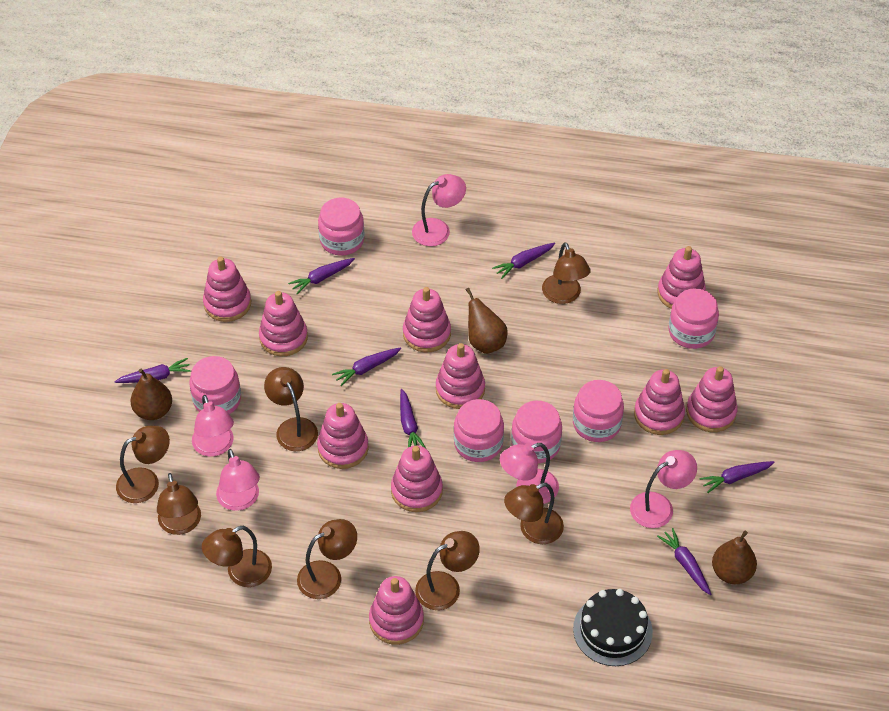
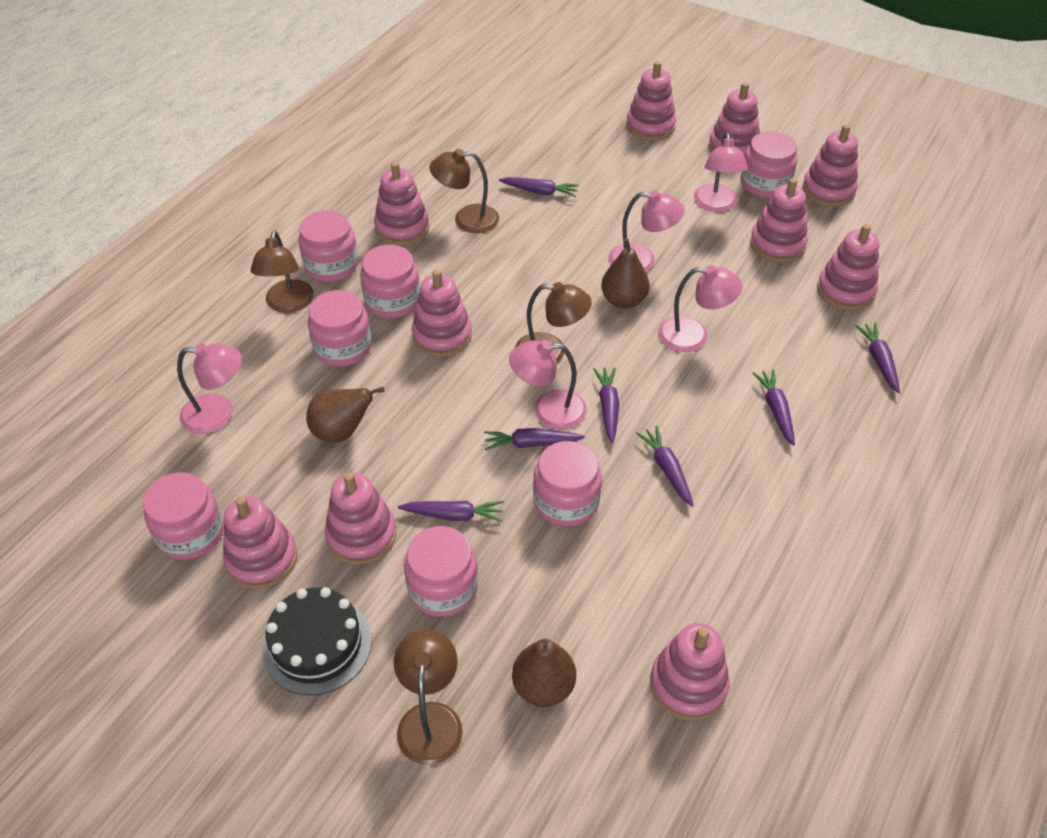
brown lamp: [116,426,170,503] [157,473,201,535] [202,526,272,587] [264,367,318,451] [297,519,357,599] [415,531,480,610] [504,483,564,544] [542,242,591,304] = 8 -> [251,230,313,313] [394,629,463,765] [429,149,499,233] [515,282,592,363] = 4
pink jar: [189,356,241,414] [318,198,364,256] [454,399,504,462] [511,401,562,463] [573,380,624,442] [669,288,719,349] = 6 -> [143,472,224,560] [298,210,359,282] [308,290,372,366] [360,245,420,318] [404,526,478,617] [533,441,602,527] [741,131,797,198] = 7

